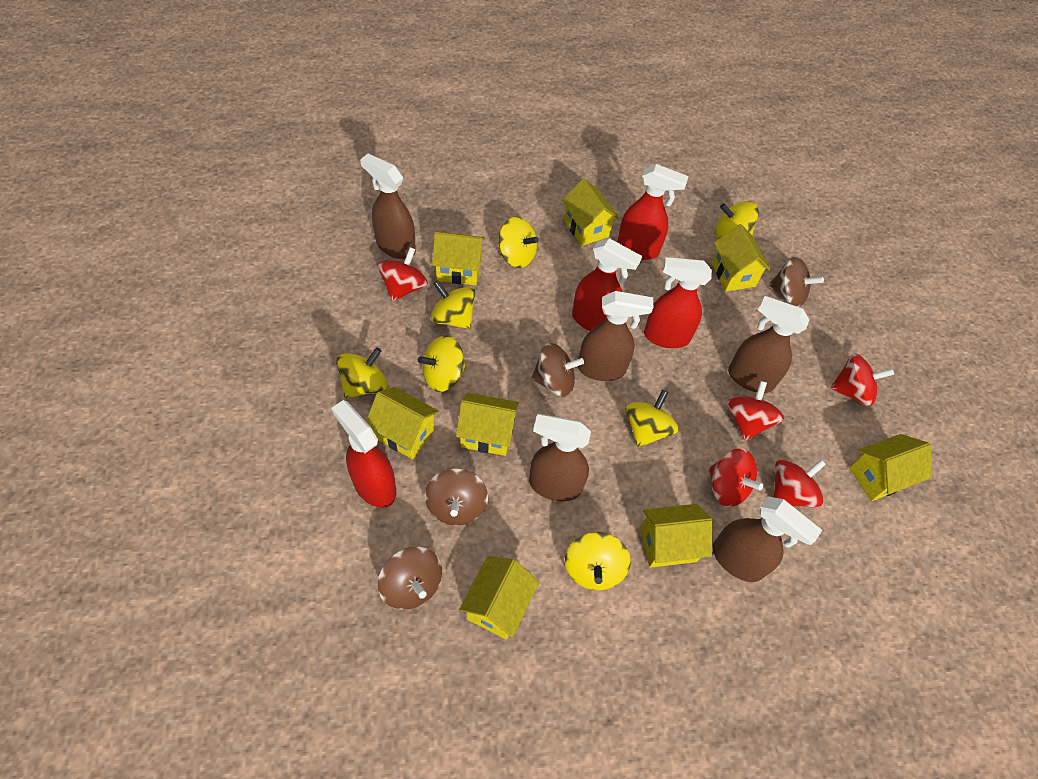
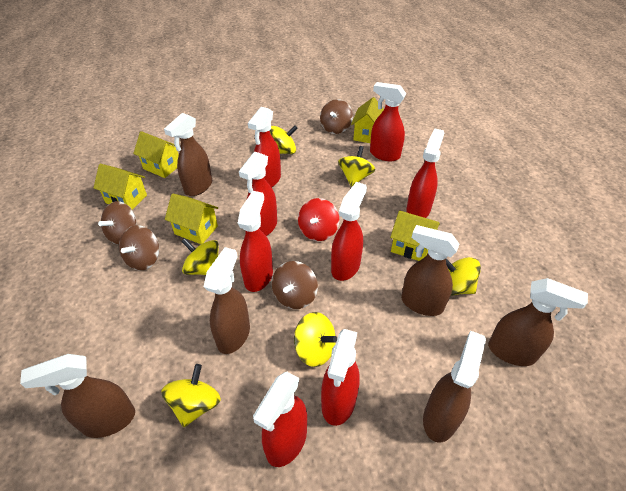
brown spray bottle: [360,154,416,259] [529,414,591,501] [578,291,653,381] [713,496,822,582] [728,296,810,393] = 5 -> [20,354,135,438] [164,113,212,196] [204,247,250,354] [401,225,460,316] [423,331,486,443] [488,278,588,366] = 6
red spinning top: [378,247,428,302] [709,448,763,507] [726,381,784,441] [774,459,826,508] [830,353,894,406] = 5 -> [298,198,339,241] = 1
red spray bottle: [331,400,396,508] [572,238,642,331] [617,164,689,260] [644,257,712,348] = 4 -> [238,191,273,292] [239,152,277,236] [248,107,281,187] [253,372,307,467] [321,329,360,426] [331,182,367,281] [370,82,406,161] [406,128,444,218] = 8
yellow house: [366,387,439,459] [432,232,485,286] [456,393,519,456] [459,556,539,640] [562,179,619,246] [640,504,713,568] [711,224,771,292] [849,434,932,501] = 8 -> [94,164,147,210] [133,131,179,178] [165,193,218,244] [351,97,384,143] [390,210,440,261] = 5
yellow spinning top: [336,347,387,398] [418,335,466,392] [430,281,475,329] [498,217,539,268] [565,532,631,590] [625,390,679,448] [715,201,759,239] = 7 -> [161,364,221,427] [181,238,219,275] [269,125,297,154] [294,312,337,367] [338,146,375,187] [446,257,481,295] = 6

